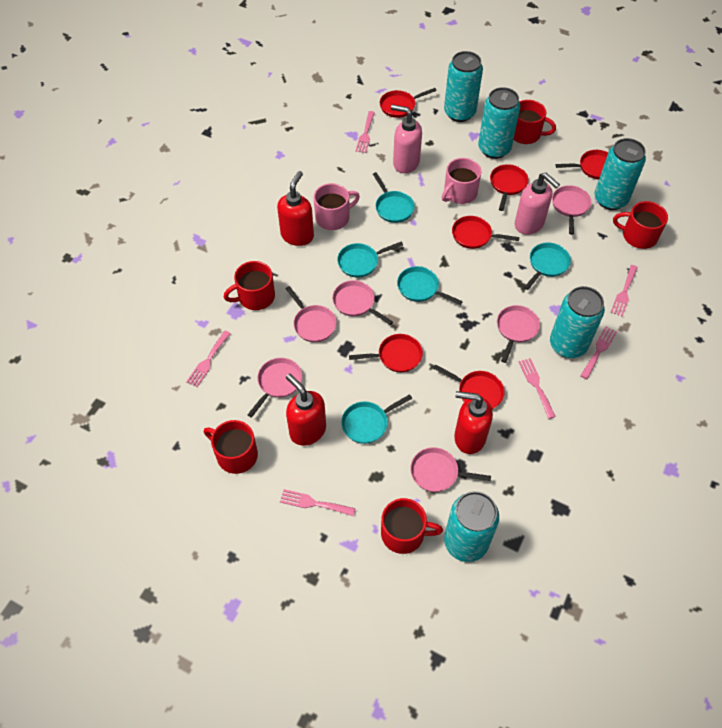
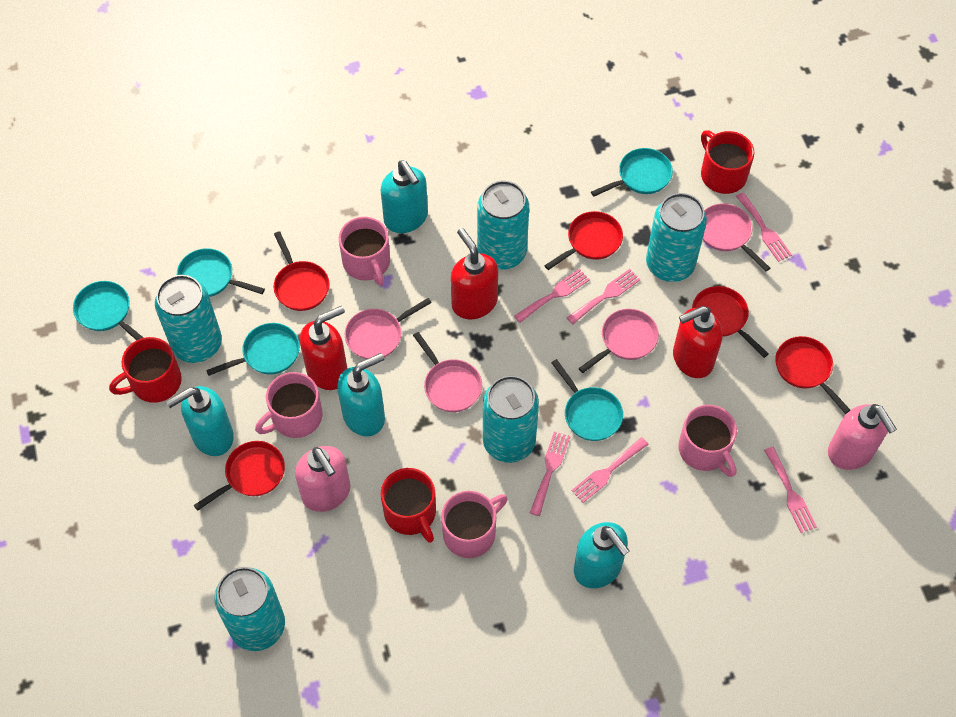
pink mug: [314,183,360,230] [442,158,482,204] = 2 -> [255,372,323,438] [339,217,390,286] [441,491,508,558] [678,405,737,477] = 4
pink pan: [248,358,302,418] [286,286,336,342] [332,280,393,325] [410,447,491,492] [497,305,540,363] [552,185,591,235] = 6 -> [345,298,432,359] [413,332,482,412] [579,309,659,373] [703,203,770,272] = 4
red mug: [204,420,258,474] [224,261,275,310] [381,498,443,554] [514,100,556,144] [613,201,668,249] = 5 -> [109,337,182,403] [381,468,436,543] [701,130,754,194] = 3
red pan: [349,334,423,372] [380,88,437,118] [433,364,505,409] [452,216,520,249] [490,164,529,211] [555,150,608,179] = 6 -> [194,441,285,511] [274,231,330,311] [544,211,623,270] [692,286,769,358] [775,336,850,414] = 5
turquoise soap dispenser: none = 0 -> [166,386,234,456] [337,353,385,437] [381,160,428,233] [574,522,630,588] = 4

